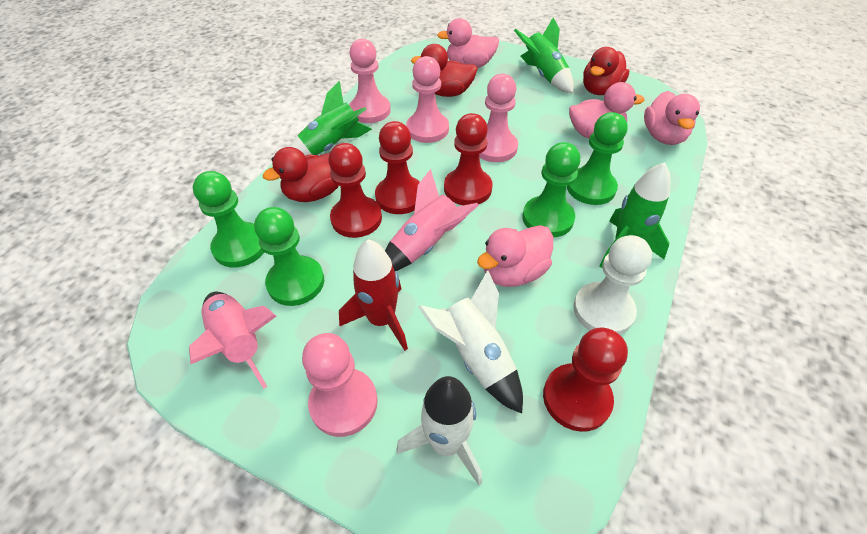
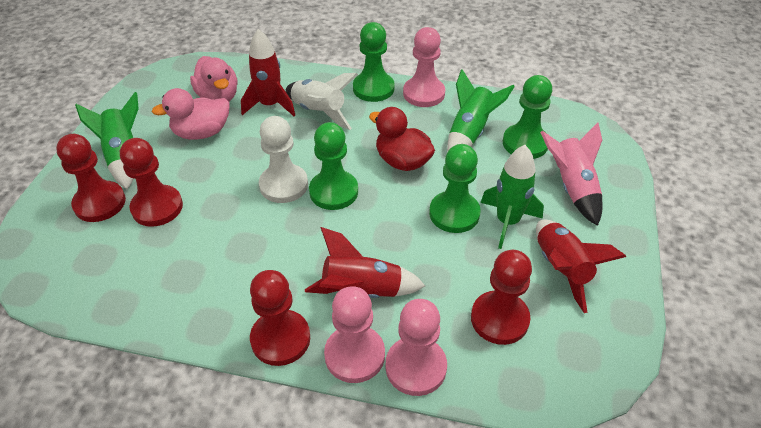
pink duck: [437,18,499,68] [477,225,553,287] [569,82,644,138] [644,91,700,145] = 4 -> [152,88,229,140] [190,56,238,101] = 2
pink pawn: [302,333,378,437] [349,39,391,123] [406,56,449,143] [479,74,518,162] = 4 -> [324,286,385,383] [386,299,447,396] [403,27,445,107] = 3
pink rocket: [189,292,277,389] [385,169,479,271] = 2 -> [540,122,602,226] = 1
red duck: [263,147,339,202] [411,44,478,97] [583,47,629,95] = 3 -> [369,107,435,171] = 1
red rocket: [339,239,408,351] = 1 -> [241,29,295,116] [305,227,425,298] [536,220,626,313] = 3
white rocket: [396,376,482,486] [418,270,523,414] = 2 -> [286,73,358,130] = 1

